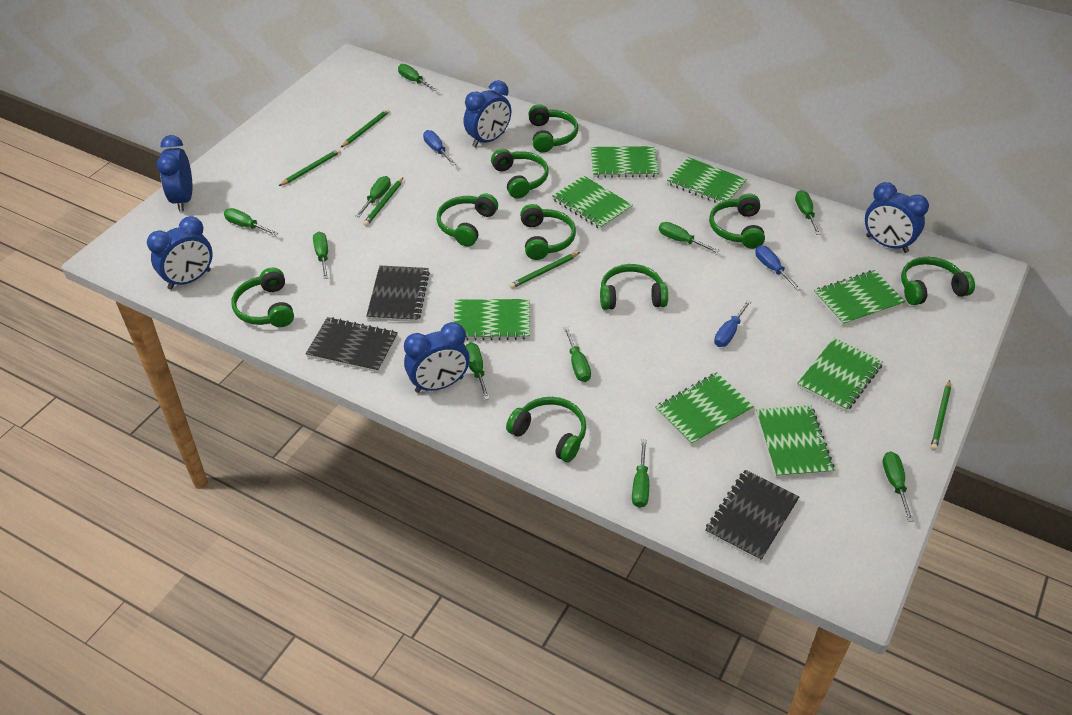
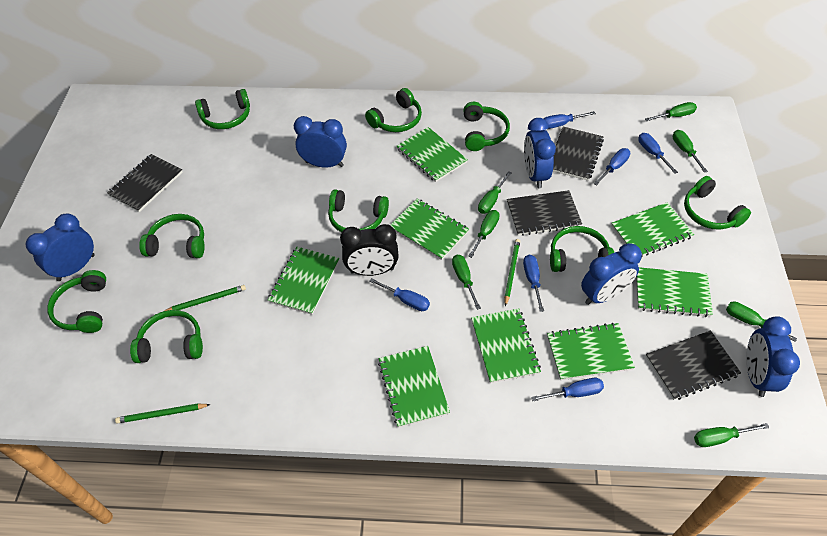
black clock: none = 0 -> [340,224,398,276] = 1
black notebook: [306,317,398,373] [366,266,430,322] [705,470,800,562] = 3 -> [107,154,183,212] [507,190,582,236] [553,127,604,181] [646,330,741,400] = 4
blue screwdriver: [423,130,456,166] [714,300,752,347] [755,245,801,291] = 3 -> [369,278,430,311] [523,255,544,312] [531,378,604,401] [544,111,596,129] [593,148,630,185] [638,133,678,174] = 6
green pencil: [279,149,341,186] [341,109,390,147] [363,178,403,226] [509,252,580,289] [931,380,951,451] = 5 -> [115,404,211,424] [164,285,246,311] [504,239,520,306] = 3
green screwdriver: [224,208,278,236] [313,232,328,279] [356,176,391,217] [398,64,437,91] [466,343,490,400] [563,326,591,382] [632,440,649,508] [659,222,719,253] [795,190,821,235] [883,452,914,522] = 10 -> [452,255,481,310] [468,210,500,258] [478,171,511,214] [645,102,697,121] [673,130,708,173] [694,423,769,447] [726,302,797,342] = 7

